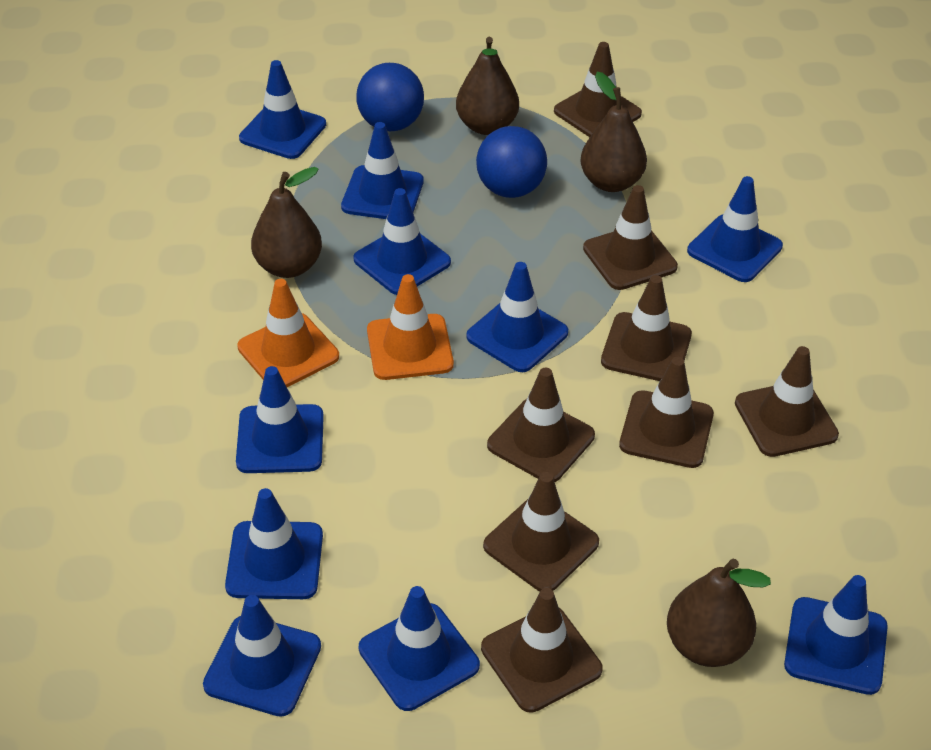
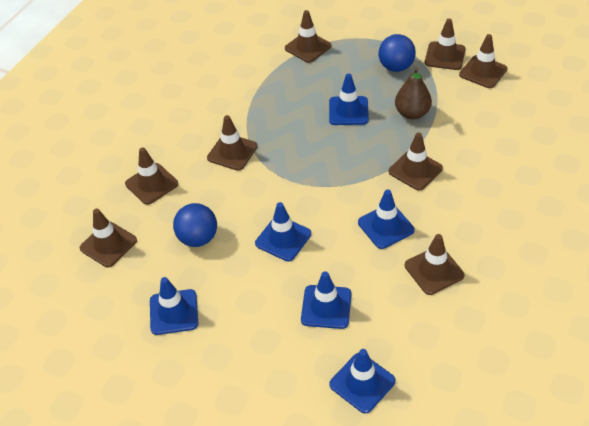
blue traffic cone: [203,595,321,717] [225,488,323,599] [236,366,324,473] [239,60,326,159] [341,122,424,219] [353,188,451,295] [359,586,480,711] [466,262,568,372] [687,176,783,282] [784,575,888,695] = 10 -> [150,277,198,335] [255,202,311,261] [301,271,352,329] [329,74,369,125] [329,349,395,414] [358,189,415,249] = 6
brown pear: [251,167,322,278] [456,37,519,135] [580,72,647,192] [667,559,771,667] = 4 -> [395,67,432,120] = 1
orange traffic cone: [237,279,339,387] [367,274,454,380] = 2 -> none = 0

